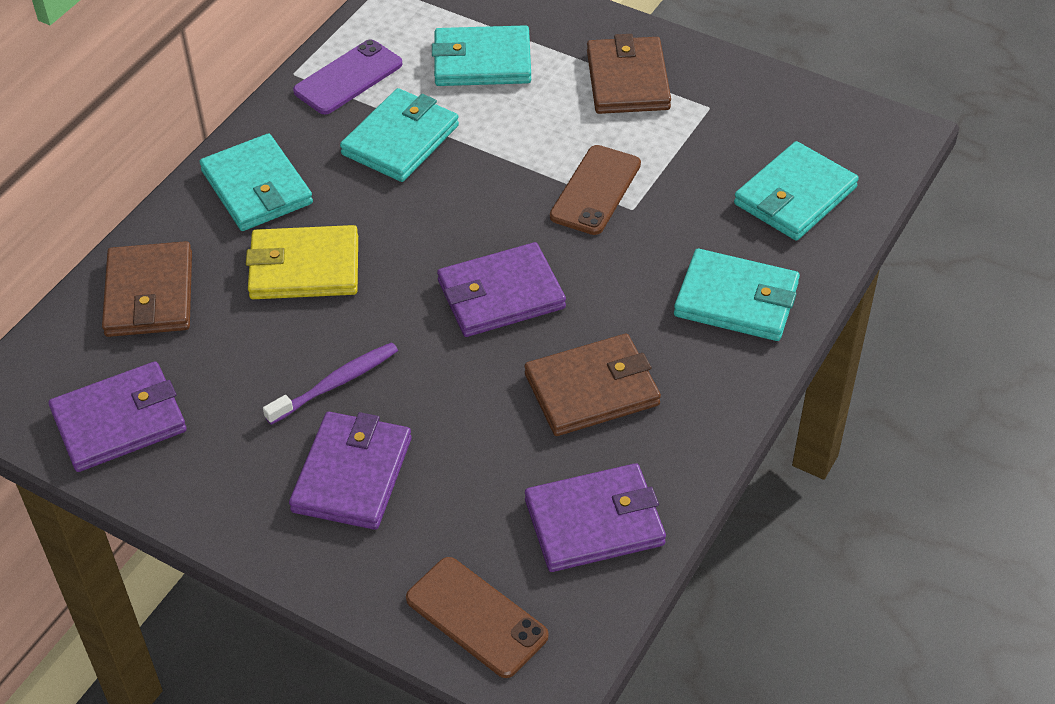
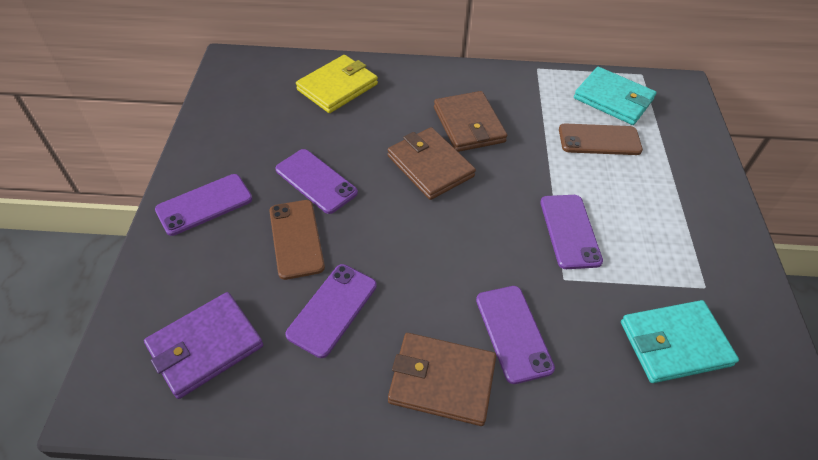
purple phone: [293,39,403,114] = 1 -> [155,174,252,236] [275,149,358,214] [285,264,377,358] [476,286,555,384] [540,195,603,269] = 5
purple toothbrush: [263,342,398,425] = 1 -> none = 0
purple wallet: [49,361,187,472] [289,412,412,530] [437,242,566,337] [525,463,666,572] = 4 -> [144,292,263,399] = 1
turquoise wallet: [200,133,313,231] [340,88,459,182] [432,25,531,86] [674,249,800,341] [734,141,859,241] = 5 -> [574,67,656,125] [621,300,739,383] = 2

